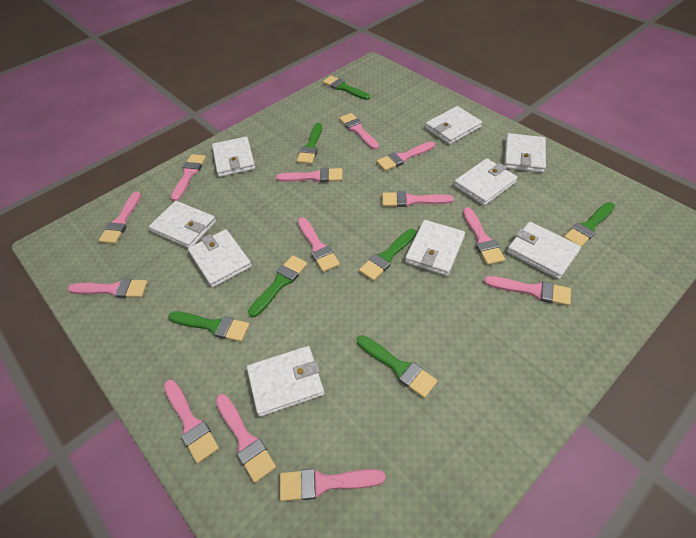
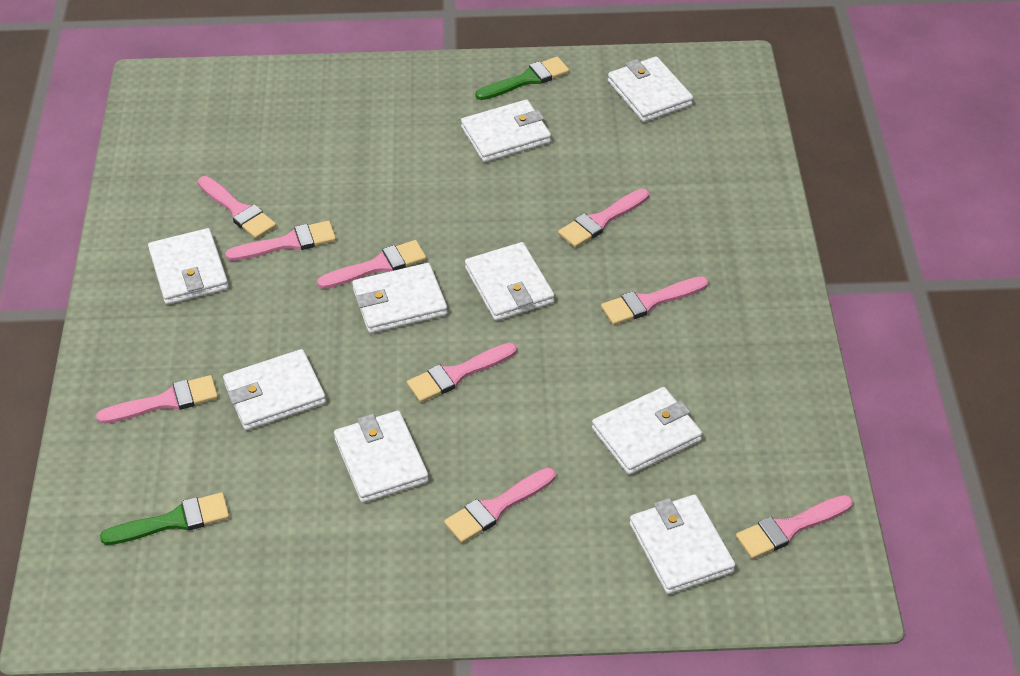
green brush: [168,311,250,342] [248,255,307,318] [297,123,322,164] [323,76,370,100] [357,335,437,398] [359,229,416,281] [563,202,615,247] = 7 -> [100,492,229,545] [475,57,569,100] = 2
pink brush: [68,279,148,298] [98,192,141,244] [164,380,219,464] [171,154,206,201] [216,394,276,483] [276,168,342,183] [280,468,385,501] [298,217,340,272] [339,113,379,150] [377,141,435,171] [382,191,453,207] [463,207,505,265] [484,276,571,306] = 13 -> [96,375,218,424] [198,176,276,239] [225,221,336,261] [317,240,426,289] [407,343,517,402] [444,467,556,543] [558,189,649,248] [601,276,708,325] [736,495,853,559] = 9

